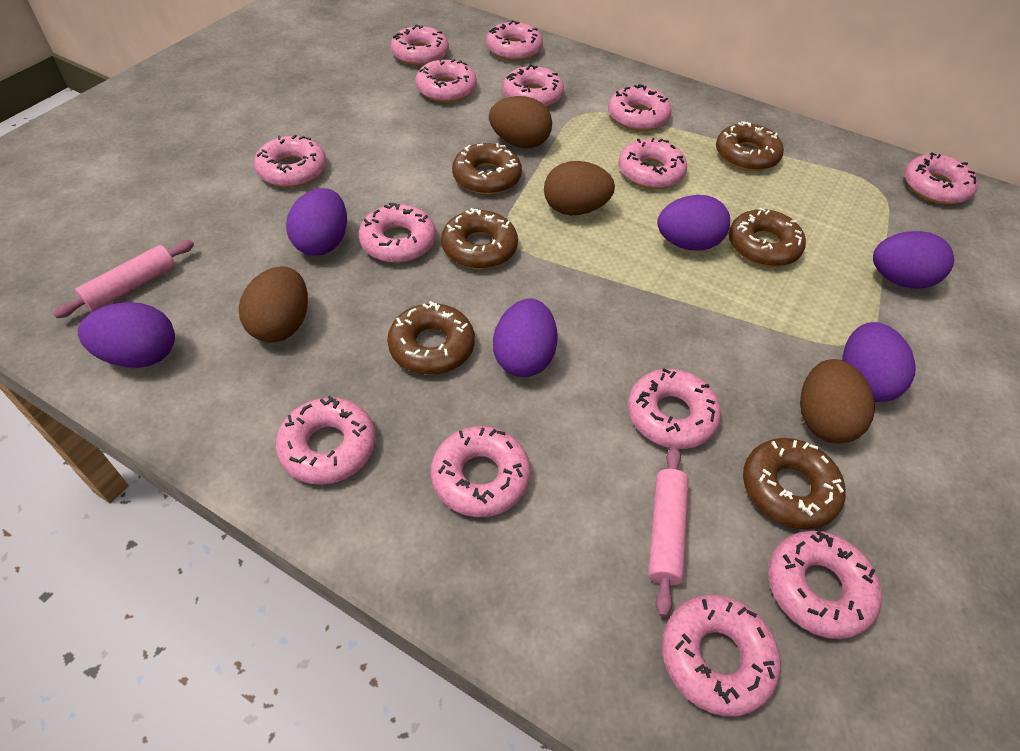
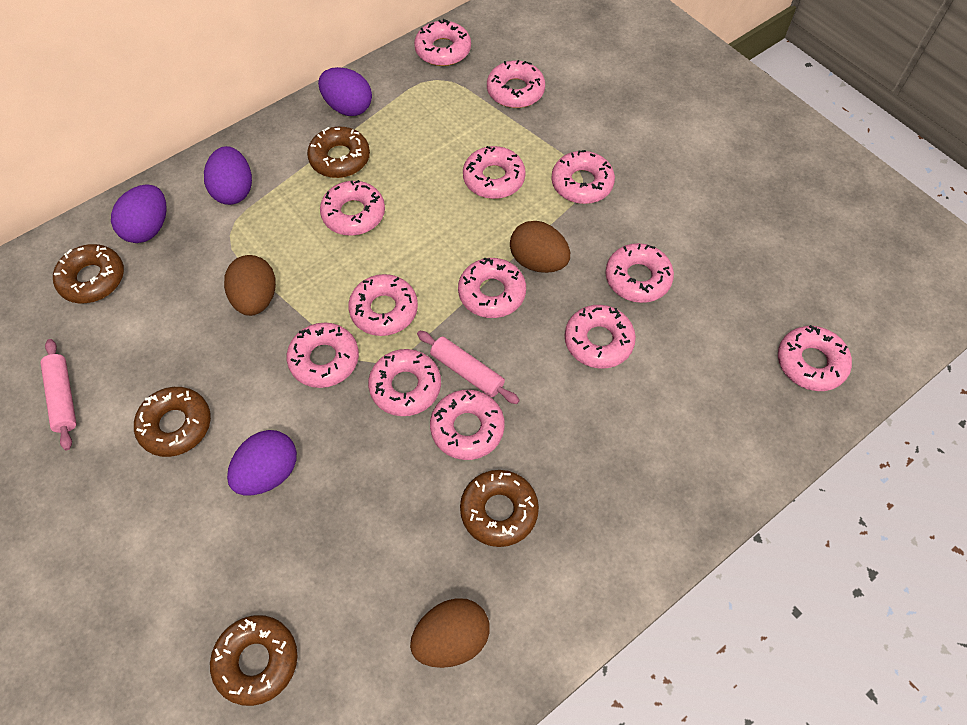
brown donut: [387,301,475,375] [441,208,518,269] [452,143,522,195] [716,121,784,171] [729,207,806,267] [743,438,846,529] = 6 -> [53,244,124,303] [134,387,211,457] [210,615,297,706] [307,127,370,178] [460,470,539,547] = 5
brown egg: [239,266,308,343] [489,96,552,148] [544,161,615,215] [800,359,875,443] = 4 -> [224,255,276,316] [410,598,490,668] [510,221,570,273] = 3
pink donut: [254,135,327,187] [276,396,376,485] [358,202,436,263] [390,24,449,66] [415,58,477,102] [431,426,531,517] [486,20,543,61] [503,64,564,107] [608,84,671,131] [618,138,687,189] [628,368,721,449] [662,595,781,717] [768,531,882,639] [904,152,978,204] = 14 -> [287,323,359,388] [320,180,385,236] [348,274,418,336] [368,349,441,416] [414,19,471,66] [430,390,505,460] [458,257,526,318] [463,146,526,199] [487,60,545,108] [551,150,615,204] [565,305,636,369] [606,243,674,303] [778,325,852,391] = 13
purple egg: [78,302,175,368] [286,188,347,256] [493,299,558,377] [657,195,730,251] [842,322,916,402] [873,231,954,289] = 6 -> [111,184,167,243] [204,146,252,205] [227,430,297,495] [318,67,372,116] = 4

